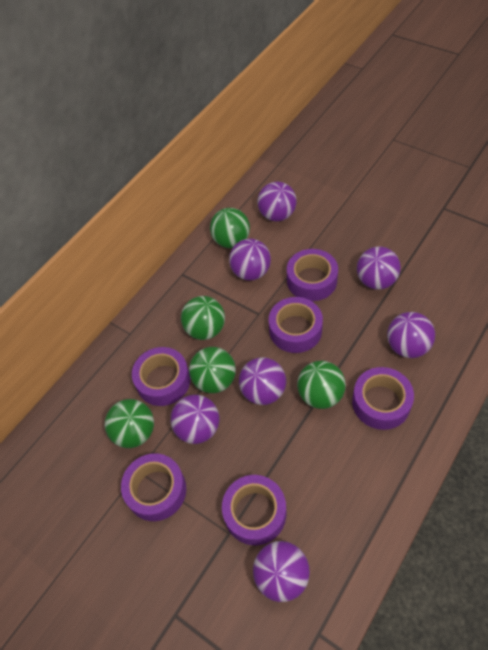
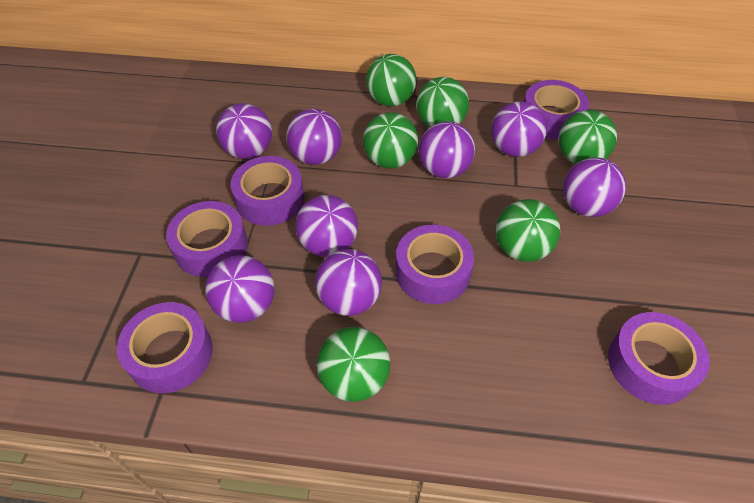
green ball: [105,399,154,448] [181,296,225,340] [189,347,236,393] [210,208,250,248] [297,361,346,409] = 5 -> [317,327,390,402] [363,112,418,169] [366,54,417,106] [416,77,469,127] [496,199,560,262] [558,110,617,164] = 6
purple ball: [171,395,219,444] [229,239,271,280] [239,357,286,405] [253,541,310,602] [257,182,297,221] [357,247,401,290] [387,312,435,358] = 7 -> [205,255,275,323] [216,103,272,159] [286,109,342,165] [295,195,358,257] [315,249,382,316] [419,121,475,178] [491,101,547,157] [563,157,626,217] = 8

